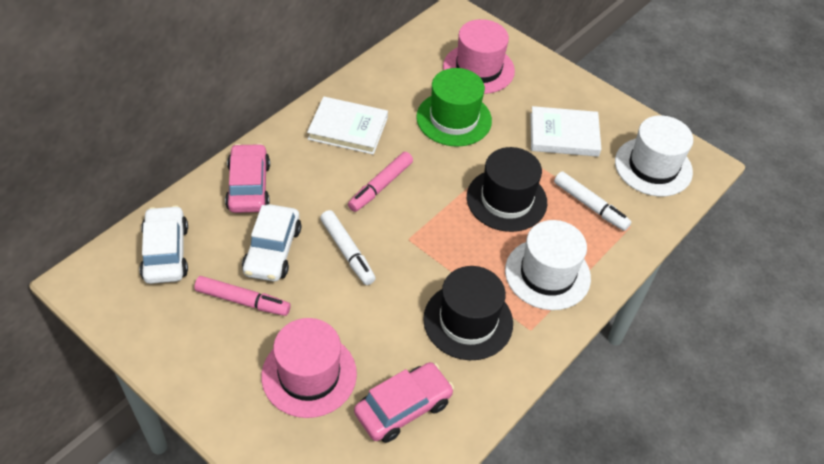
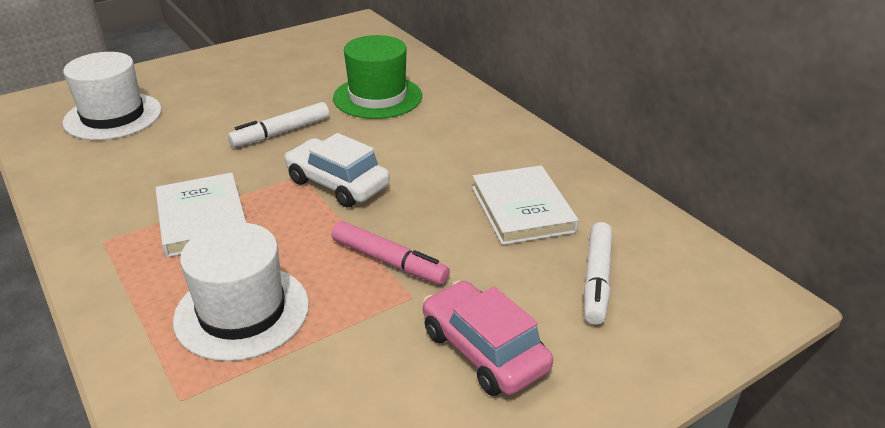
black hat: [423,266,513,360] [467,147,547,232] = 2 -> none = 0
pink car: [225,143,270,213] [354,362,454,443] = 2 -> [423,280,553,396] = 1
pink hat: [261,318,357,418] [443,19,515,94] = 2 -> none = 0
pink marker: [194,276,291,316] [348,152,413,212] = 2 -> [331,221,450,285] = 1
white car: [140,205,188,284] [242,204,301,281] = 2 -> [285,133,390,207] = 1

